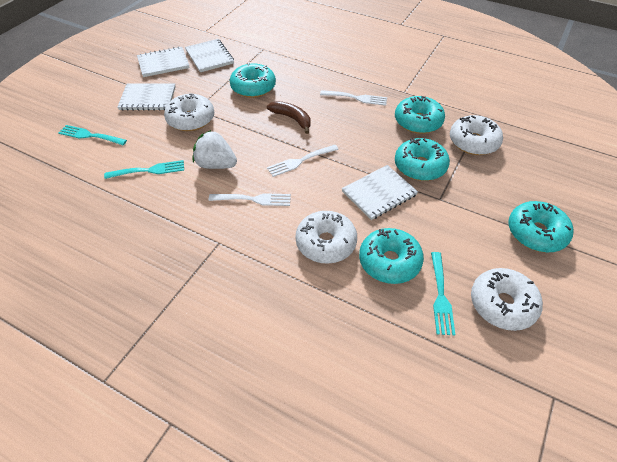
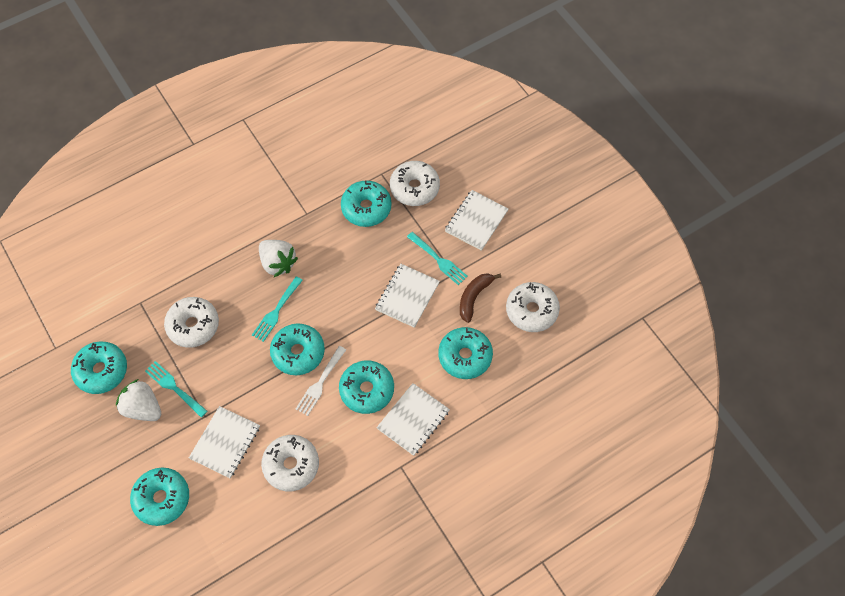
turquoise donut: [229,62,276,98] [359,228,424,284] [395,96,445,134] [395,138,450,181] [508,201,573,253] = 5 -> [71,342,127,394] [130,467,189,526] [270,323,325,375] [339,361,394,414] [341,180,392,227] [438,327,493,379] = 6
white fork: [209,193,291,206] [267,145,339,177] [320,90,387,106] = 3 -> [296,346,346,416] = 1
white strawberry: [192,130,237,169] = 1 -> [116,379,161,421] [259,240,298,277] = 2

